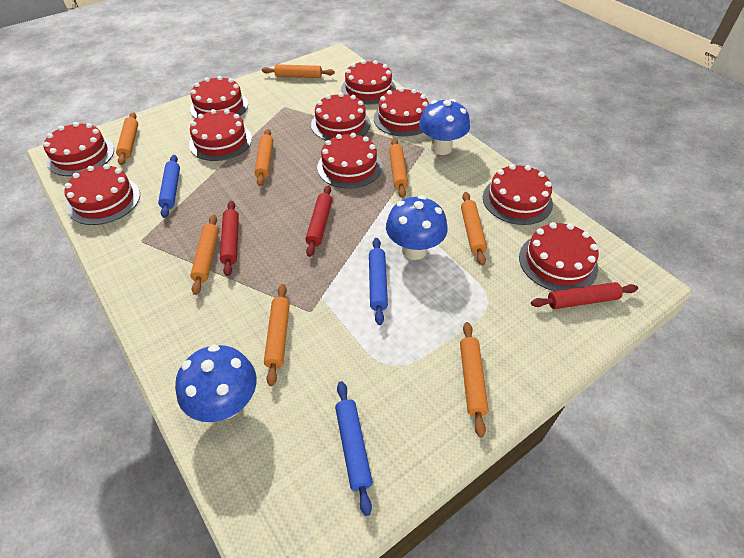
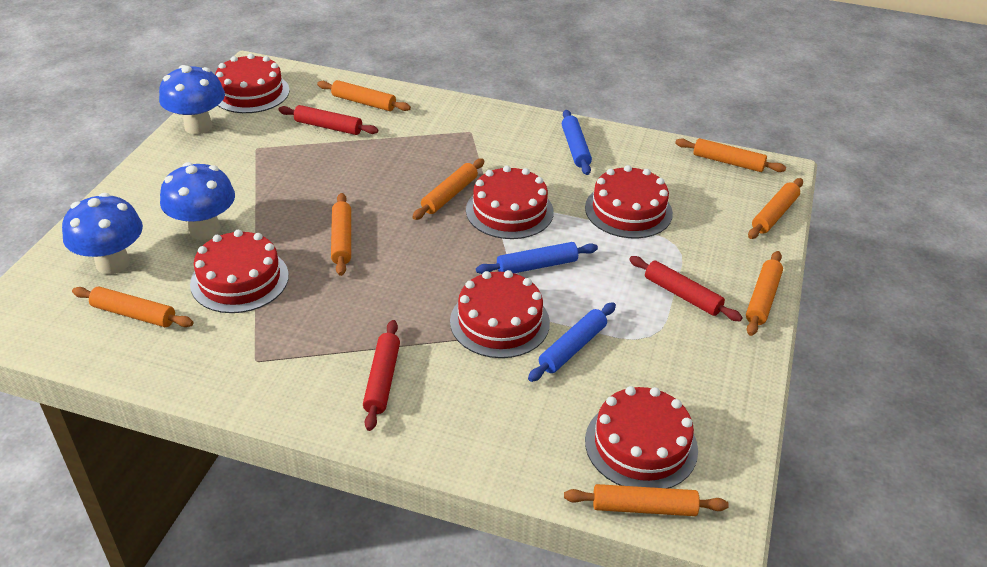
red cake: [43,122,114,176] [64,164,140,225] [189,109,252,161] [190,76,248,119] [311,92,371,141] [317,133,382,189] [341,60,396,105] [374,87,429,137] [483,164,553,225] [519,222,599,291] = 10 -> [190,230,289,313] [215,54,290,113] [450,270,550,358] [466,166,554,239] [585,165,673,238] [585,386,698,488] = 6

